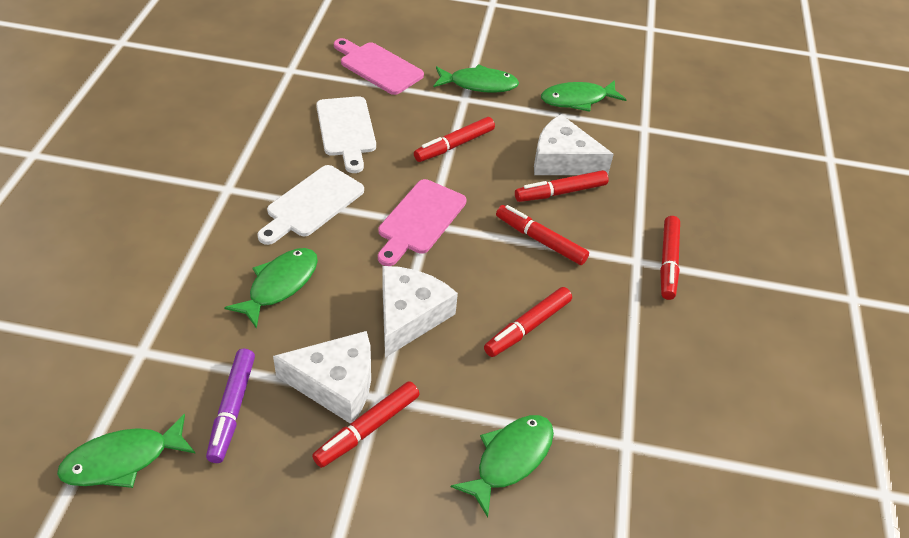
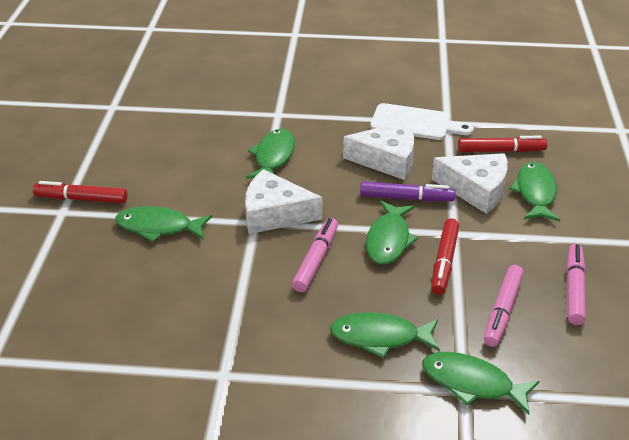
green fish: [57,413,196,488] [224,248,318,329] [434,64,519,93] [451,415,554,517] [541,80,627,112] = 5 -> [115,206,212,242] [246,129,295,179] [330,312,440,358] [366,201,419,265] [422,352,539,415] [509,162,560,221] = 6
pink cutting board: [334,38,424,95] [378,179,466,266] = 2 -> none = 0
pink marker: none = 0 -> [292,218,338,292] [484,265,524,347] [566,244,586,325] = 3
red marker: [312,381,420,468] [414,117,495,162] [484,287,572,357] [496,205,589,265] [515,170,609,202] [660,216,680,300] = 6 -> [33,181,128,203] [431,219,459,295] [458,136,547,152] = 3
white cutting board: [257,165,364,245] [316,96,376,173] = 2 -> [370,103,474,140] = 1

